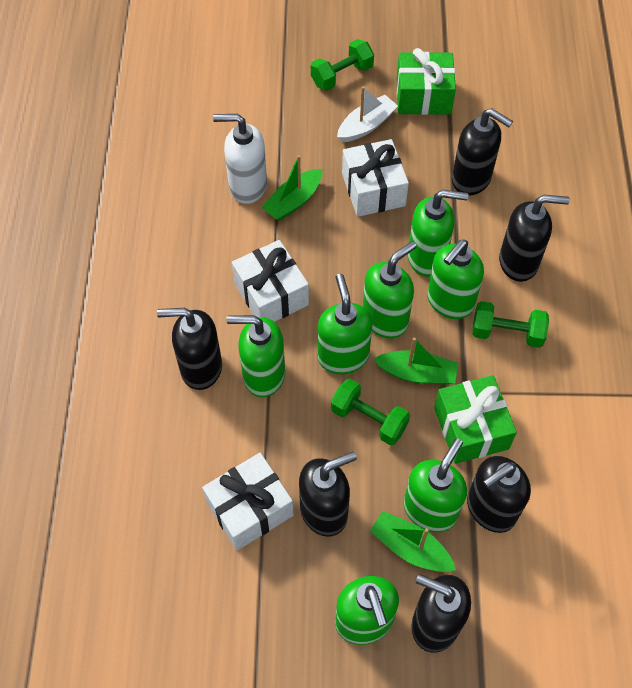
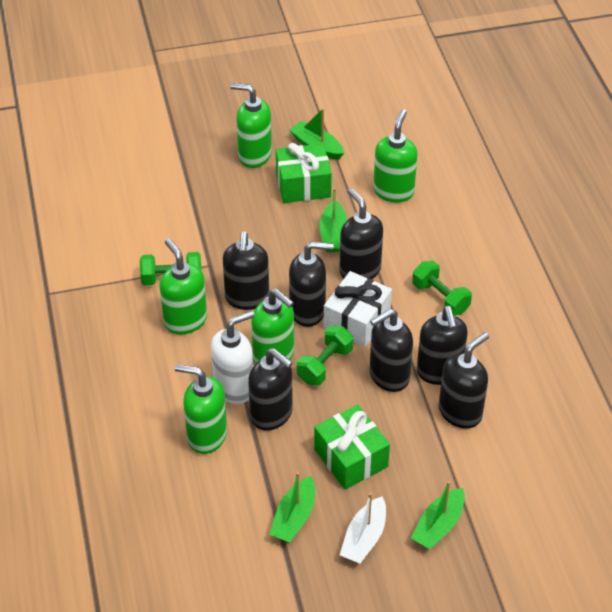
black soap dispenser: [157,308,222,390] [299,451,357,537] [411,574,471,653] [452,108,513,196] [467,456,531,533] [499,195,570,282] = 6 -> [223,231,269,310] [248,348,293,430] [289,241,334,327] [339,188,383,279] [369,309,413,392] [417,306,468,385] [439,332,489,429] = 7
green boat: [261,155,322,221] [370,511,456,572] [373,338,458,385] = 3 -> [269,472,315,542] [290,108,344,160] [320,188,347,252] [411,481,465,549] = 4
green soap dispenser: [226,315,285,397] [318,274,373,374] [335,576,399,645] [363,241,417,339] [404,438,467,532] [408,190,469,277] [427,240,484,319] = 7 -> [159,239,207,335] [175,364,227,454] [230,83,272,168] [251,288,294,364] [373,109,417,202] = 5
white gift: [202,453,294,550] [232,240,309,322] [342,139,409,217] = 3 -> [323,271,392,347] = 1

